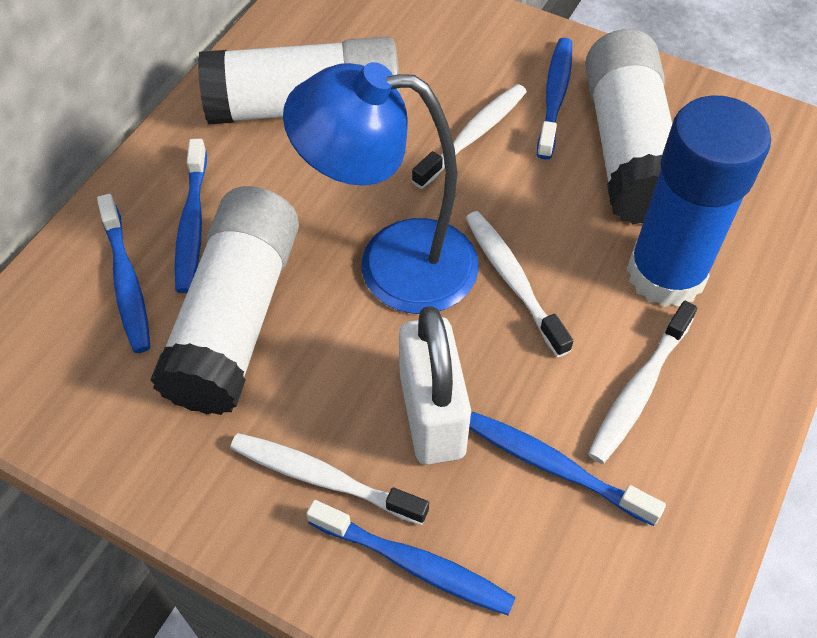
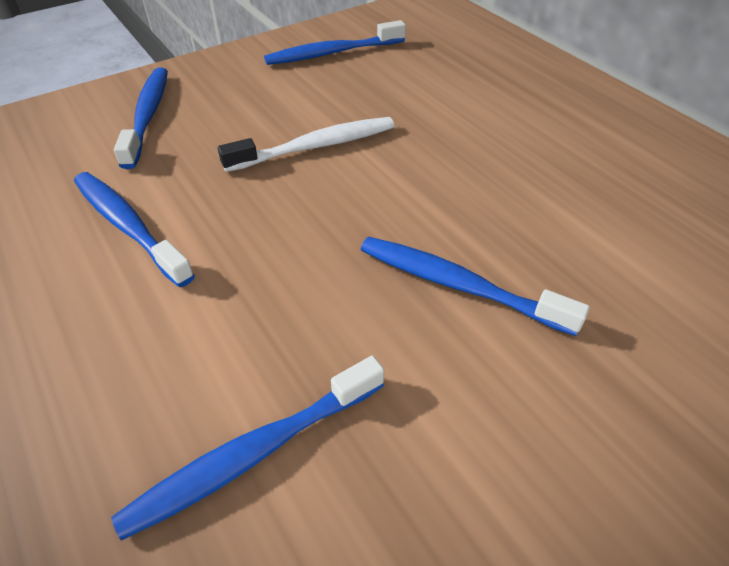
blue glue stick: [627,95,771,307] = 1 -> none = 0
blue lamp: [283,62,479,314] = 1 -> none = 0
white glue stick: [150,186,299,415] [198,37,400,125] [585,29,672,224] = 3 -> none = 0
white padlock: [399,306,471,465] = 1 -> none = 0
white toothbrush: [230,433,429,525] [412,84,527,189] [466,211,573,357] [588,301,697,464] = 4 -> [218,117,394,172] = 1

